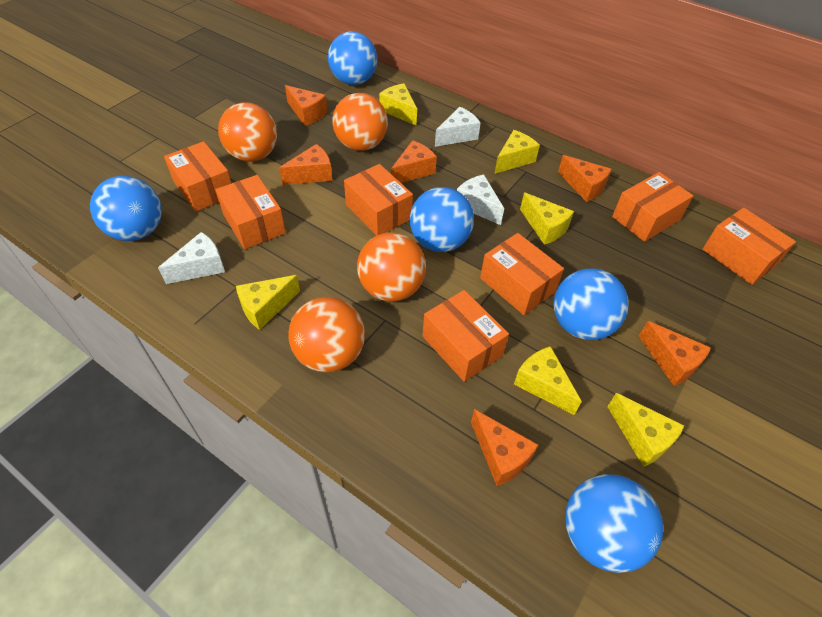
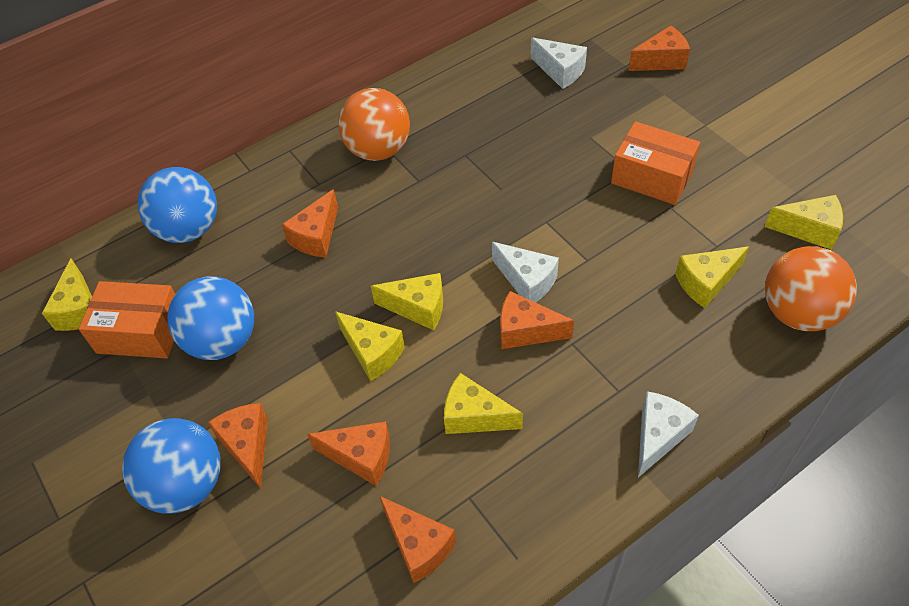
blue ball: [90,176,162,241] [328,31,377,85] [410,187,474,252] [554,268,628,340] [565,474,663,573] = 5 -> [122,418,221,514] [138,167,217,243] [167,276,254,360] = 3
orange ball: [218,102,277,162] [288,297,365,373] [333,93,388,151] [357,232,426,302] = 4 -> [338,88,410,161] [765,246,857,331] = 2
orange box: [164,141,232,212] [216,175,286,249] [344,164,413,236] [422,290,509,382] [480,233,564,315] [612,172,693,242] [702,207,796,285] = 7 -> [79,281,175,359] [611,121,700,205] = 2

